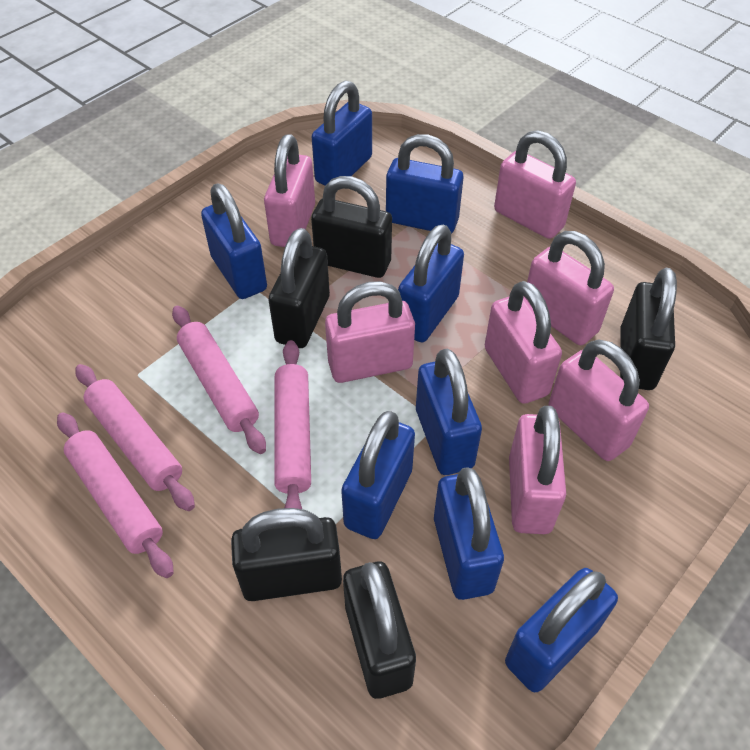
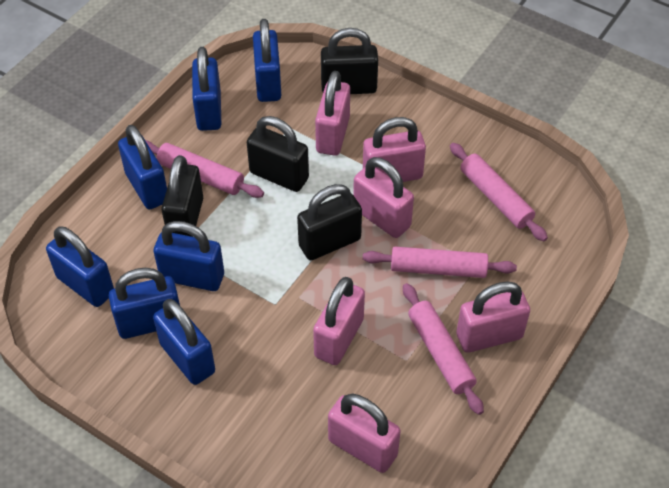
black padlock: [231,508,342,601] [268,228,330,348] [311,176,392,278] [343,562,416,699] [620,268,677,390] = 5 -> [161,155,203,237] [247,116,309,192] [297,184,362,260] [321,28,378,94] = 4
blue padlock: [201,184,267,299] [312,81,372,186] [341,411,415,539] [386,134,464,234] [398,224,464,342] [416,348,482,475] [434,467,504,600] [505,568,618,692] = 8 -> [46,226,114,307] [109,268,180,339] [118,125,167,210] [153,299,215,385] [154,221,224,291] [192,47,221,131] [253,19,281,102] = 7
pink padlock: [264,134,315,247] [325,281,415,383] [485,281,562,404] [494,130,576,239] [509,406,566,534] [524,231,614,345] [549,339,649,461] = 7 -> [313,277,365,365] [315,71,350,156] [328,393,401,473] [353,157,414,238] [363,117,426,182] [456,281,530,353] = 6

